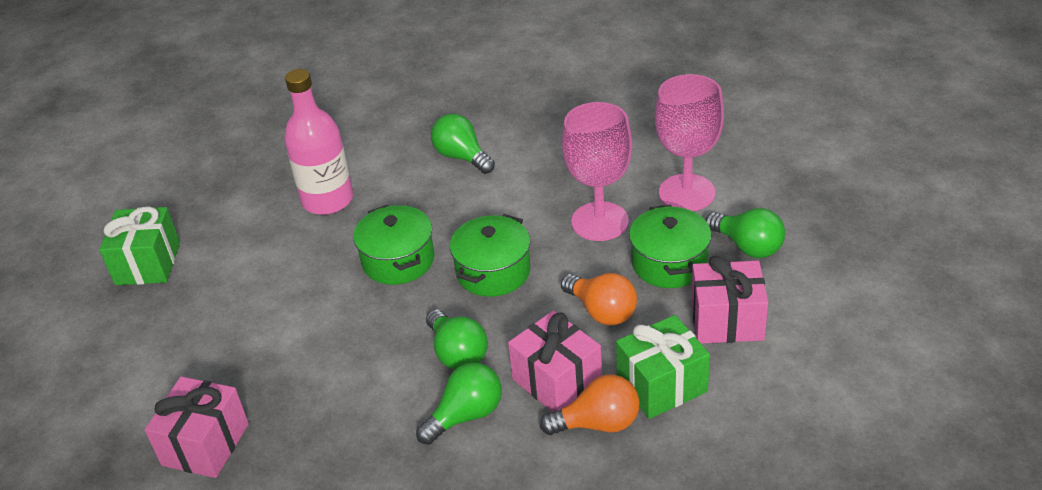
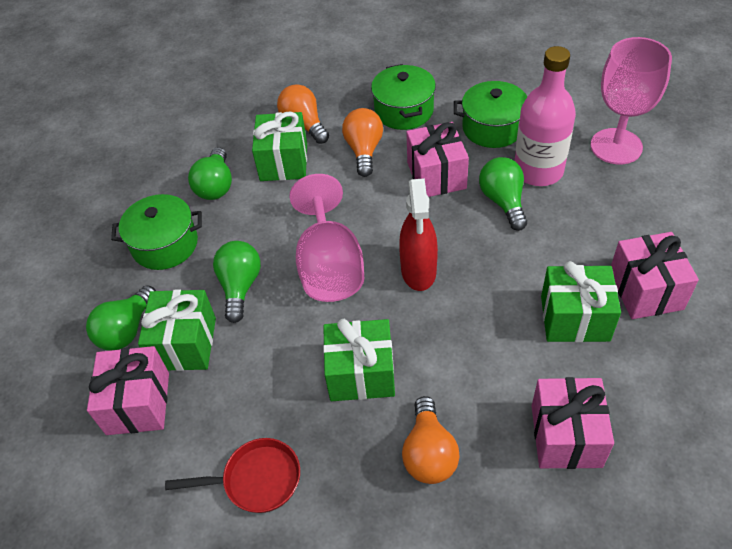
green gift: [99,206,180,285] [616,315,710,419] = 2 -> [138,289,216,371] [252,112,307,181] [323,319,395,401] [541,261,621,342] = 4
orange light bulb: [540,375,640,435] [561,273,637,325] = 2 -> [277,84,329,144] [342,108,383,177] [402,396,460,484] = 3
pink gift: [145,376,249,478] [508,311,602,412] [691,256,768,343] = 3 -> [87,346,169,435] [406,122,469,197] [532,377,614,469] [611,232,699,319] = 4
red pan: none = 0 -> [165,438,300,513] = 1
red spray bottle: none = 0 -> [399,178,438,291] = 1

